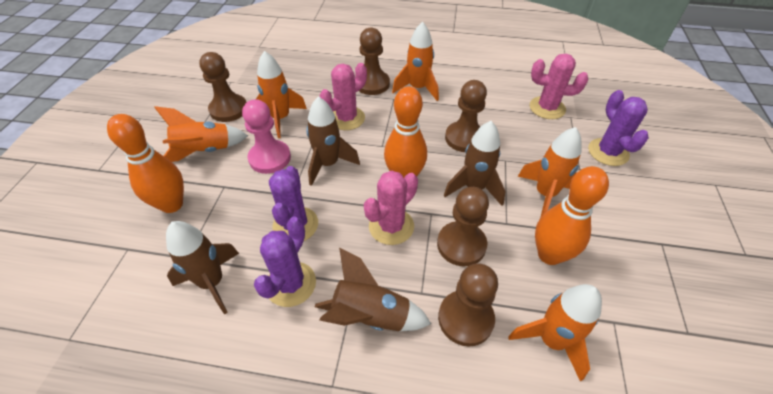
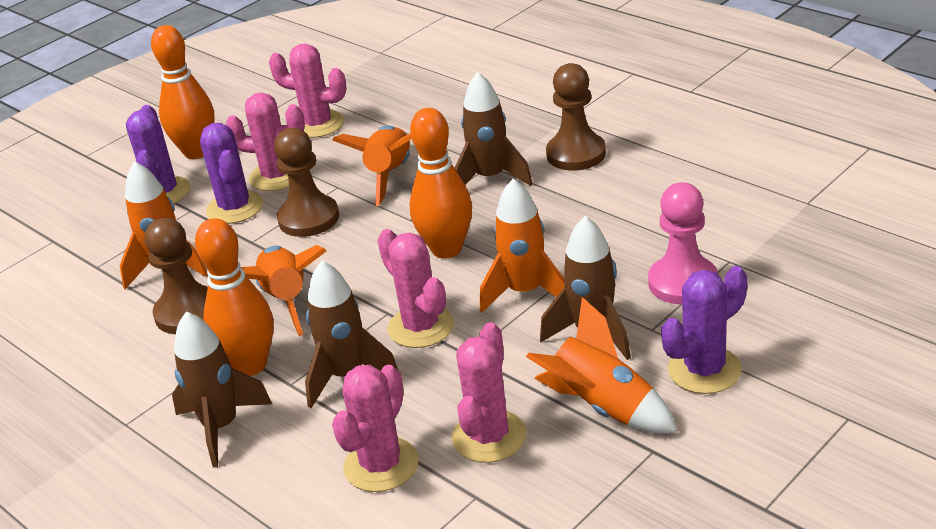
brown pawn: [199,52,247,122] [359,27,390,95] [437,187,489,266] [438,263,498,347] [445,80,487,152] = 5 -> [145,218,208,334] [274,128,339,237] [546,63,606,171] = 3
pink cactus: [320,63,367,130] [364,171,418,245] [530,54,588,119] = 3 -> [225,92,305,191] [269,43,346,138] [332,365,419,492] [378,229,454,348] [452,322,527,463] = 5

